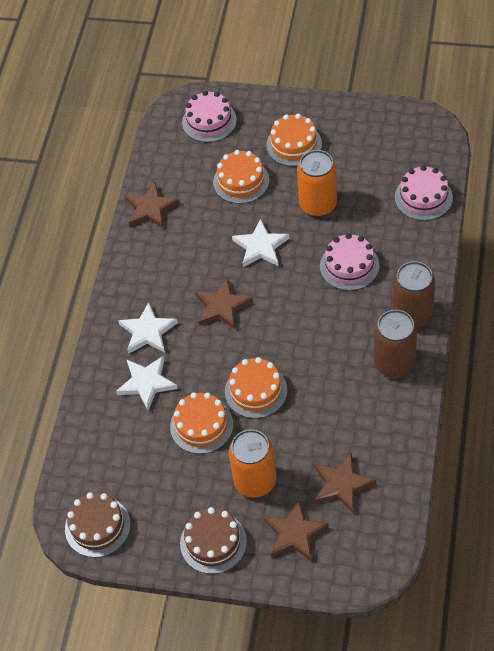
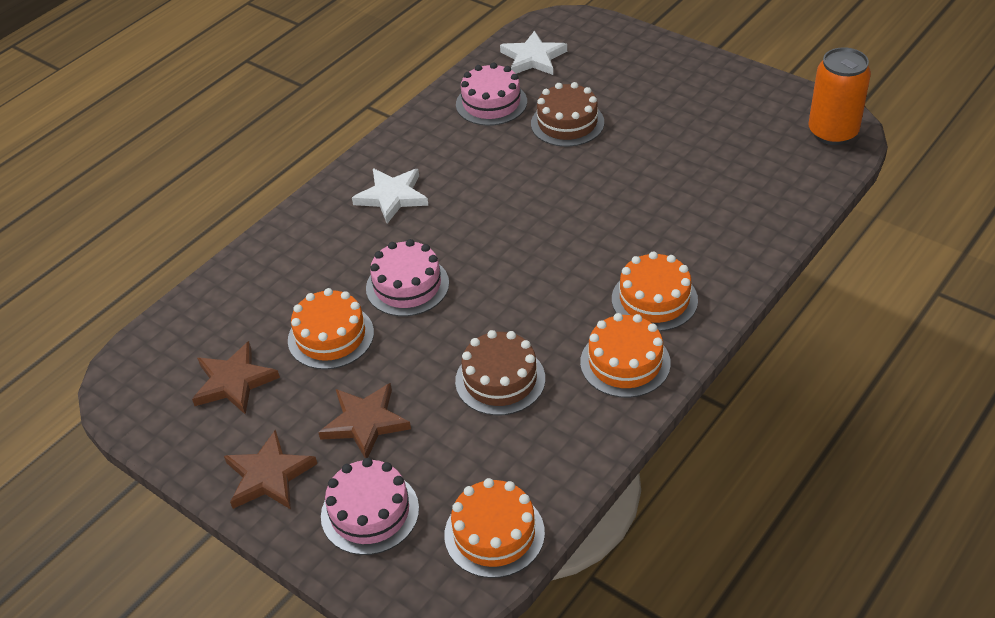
brown can: [374,310,417,378] [392,261,435,329] = 2 -> none = 0
brown star: [124,182,180,229] [195,277,253,329] [264,499,329,561] [314,452,376,514] = 4 -> [192,341,280,414] [224,429,317,509] [318,383,411,458] = 3
orange can: [229,429,277,498] [297,150,337,217] = 2 -> [809,47,871,145] = 1
white star: [116,356,178,411] [118,302,178,354] [232,219,290,267] = 3 -> [352,169,429,224] [500,31,567,75] = 2

